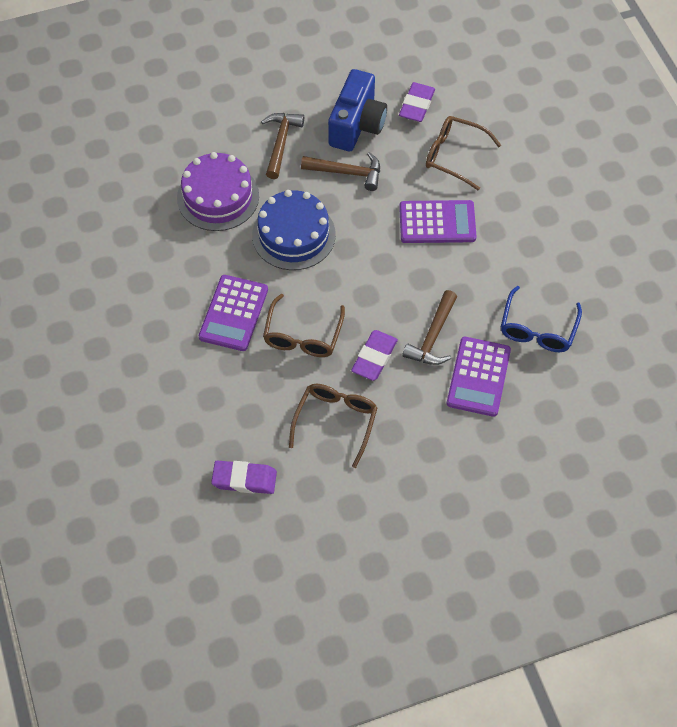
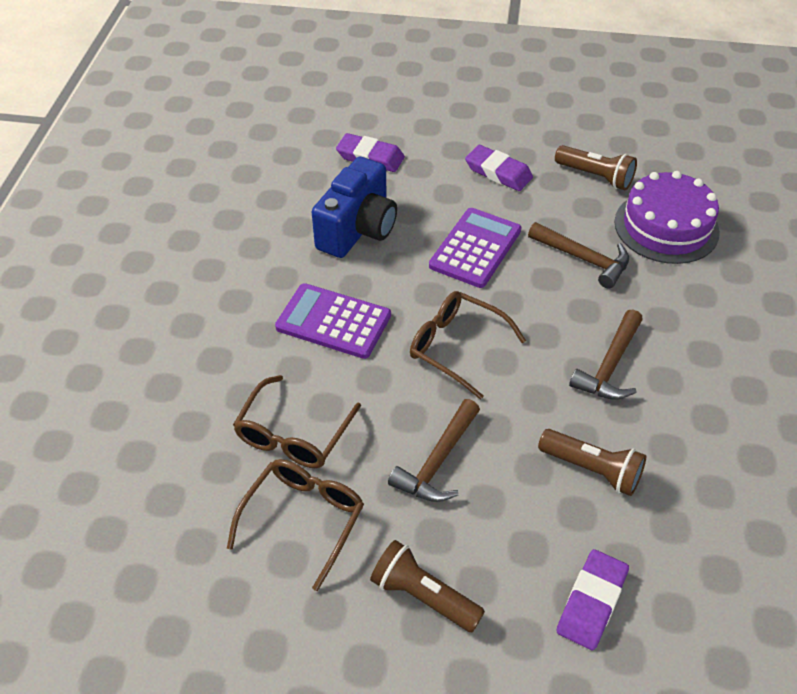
blue cake: [252,190,336,270] = 1 -> none = 0
blue glasses: [501,286,582,352] = 1 -> none = 0
brown flashlight: none = 0 -> [370,540,485,632] [538,429,646,496] [555,145,637,190] = 3
purple calculator: [199,275,268,351] [399,200,476,243] [447,337,511,417] = 3 -> [275,283,391,359] [429,208,521,288] = 2

